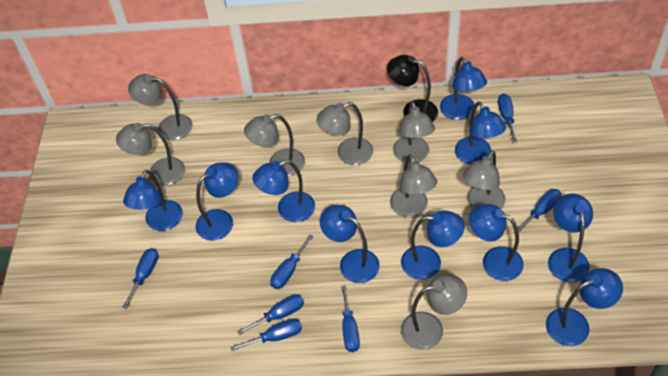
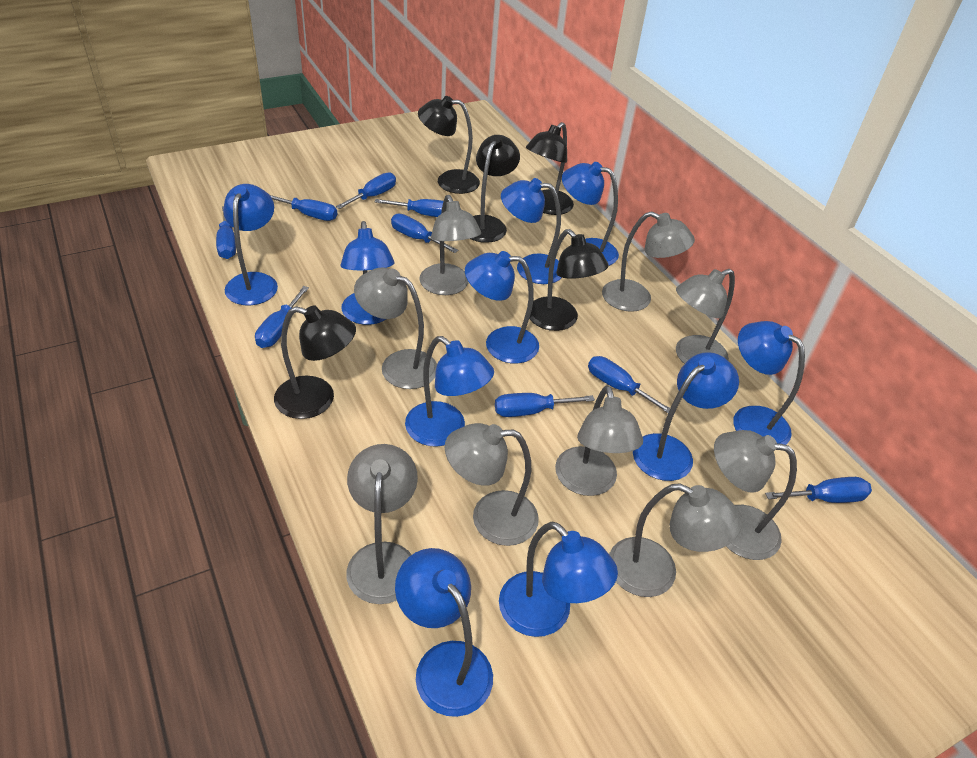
black lamp: [387,55,438,122] = 1 -> [274,306,356,419] [418,96,480,194] [470,135,520,243] [526,122,574,215] [529,229,609,331] = 5
blue screwdriver: [122,248,159,309] [230,318,302,351] [237,294,304,335] [270,234,314,289] [341,285,360,352] [498,93,517,142] [518,189,561,233] = 7 -> [216,206,236,259] [255,286,309,348] [270,195,337,221] [336,172,396,209] [375,199,443,217] [391,214,458,253] [495,393,595,417] [588,356,670,413] [765,477,872,503] = 9
grey lamp: [116,123,185,186] [128,74,193,140] [244,114,305,176] [317,102,373,165] [390,154,437,217] [393,101,435,163] [401,275,467,350] [463,151,505,208] = 8 -> [346,444,418,604] [354,267,437,389] [419,195,481,295] [444,423,539,546] [555,385,643,496] [602,211,695,312] [609,484,742,597] [676,269,735,364] [714,430,797,560] = 9

